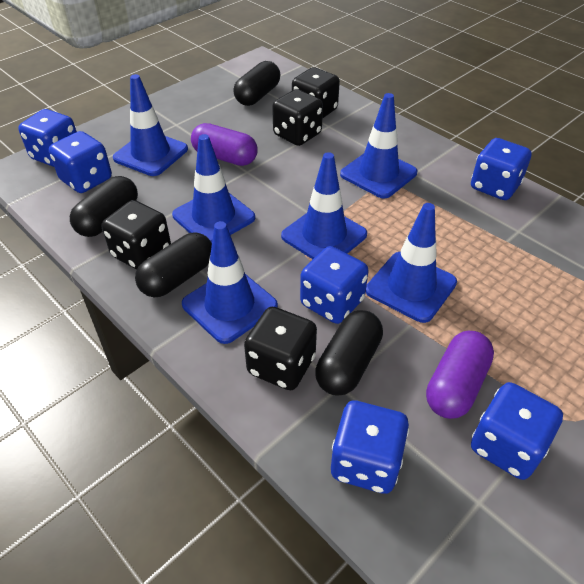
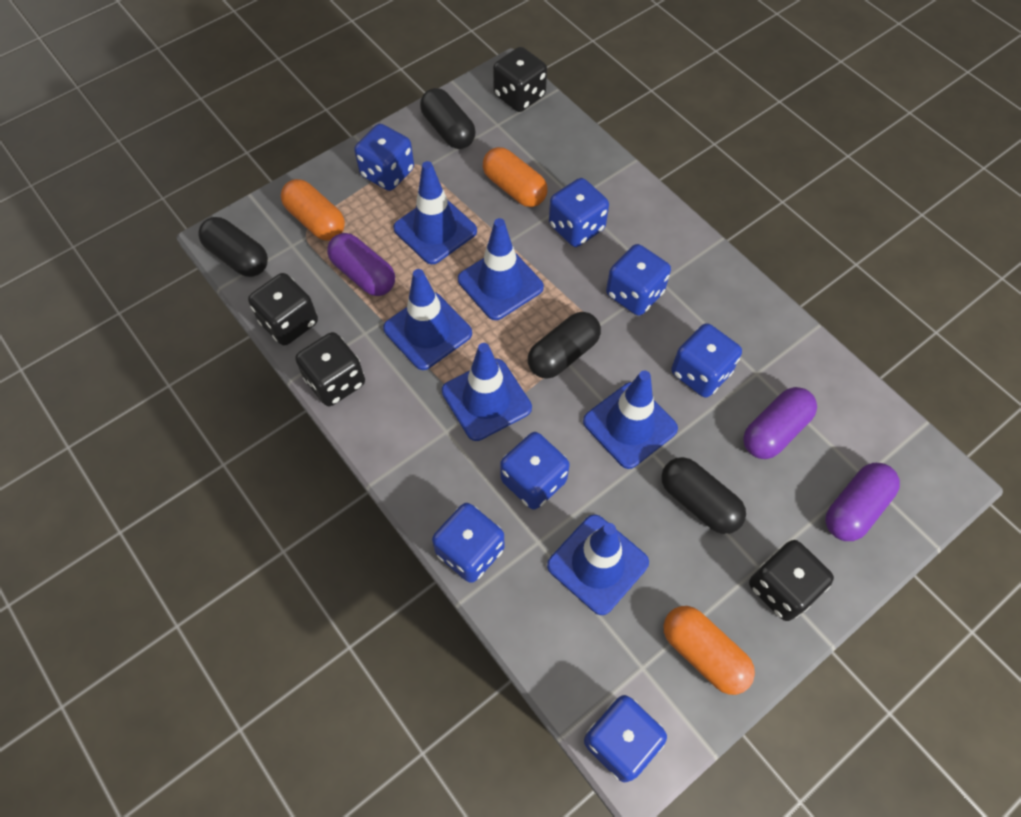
blue dice: [18,109,77,167] [49,131,112,193] [300,246,369,324] [331,401,409,494] [471,138,532,200] [471,382,563,480] = 6 -> [354,124,414,191] [432,503,504,583] [500,432,570,510] [549,178,609,247] [584,695,667,782] [606,244,671,316] [671,323,742,398] = 7
orange capsule: none = 0 -> [281,179,345,241] [483,147,547,207] [663,606,755,695] = 3
purple capsule: [191,123,258,166] [426,331,494,419] = 2 -> [327,233,395,296] [743,387,817,459] [825,463,900,541] = 3

